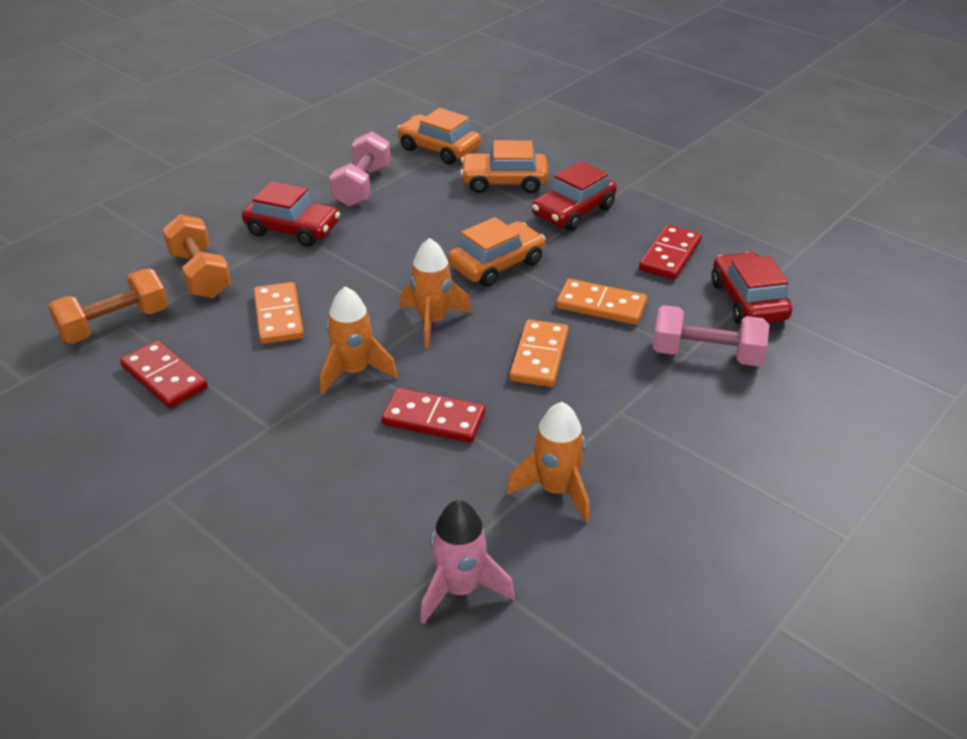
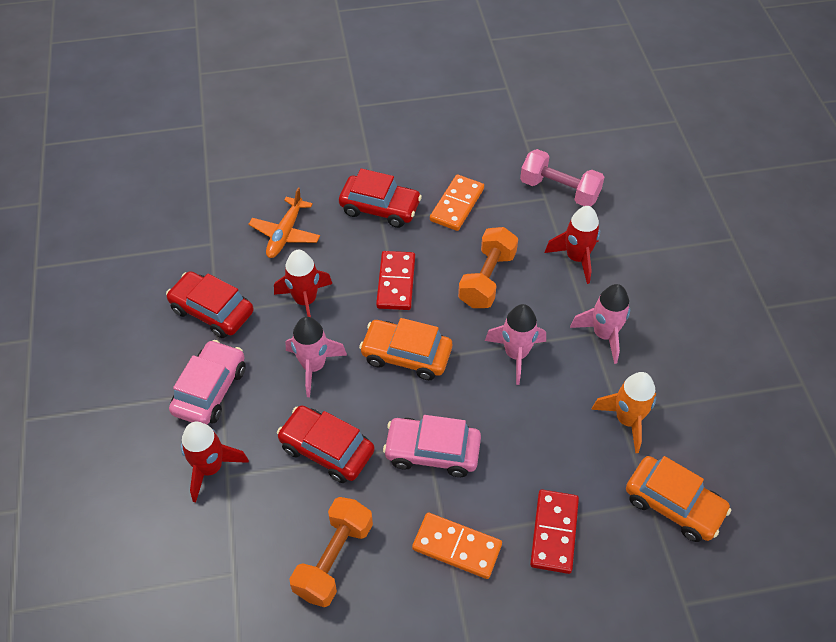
orange car: [397,108,481,165] [448,217,546,287] [460,140,548,193] = 3 -> [359,318,452,380] [626,456,731,542] = 2
orange domino: [254,282,304,344] [510,319,568,387] [556,279,647,325] = 3 -> [412,513,502,579] [430,175,484,231] = 2
orange plane: none = 0 -> [249,187,320,258] = 1
orange rocket: [320,286,398,395] [400,238,472,348] [506,402,590,522] = 3 -> [591,372,656,453] = 1
pink car: none = 0 -> [169,340,246,425] [383,415,481,477] = 2
pink dumbbell: [329,131,391,207] [653,305,770,366] = 2 -> [520,149,604,206] = 1
pink rocket: [420,500,515,625] = 1 -> [286,317,347,397] [485,304,546,385] [570,284,630,364] = 3
red domino: [120,340,208,408] [382,388,485,443] [639,225,702,280] = 3 -> [376,251,415,310] [530,490,579,574] = 2
red rocket: none = 0 -> [181,422,249,503] [274,250,332,317] [545,206,600,284] = 3

